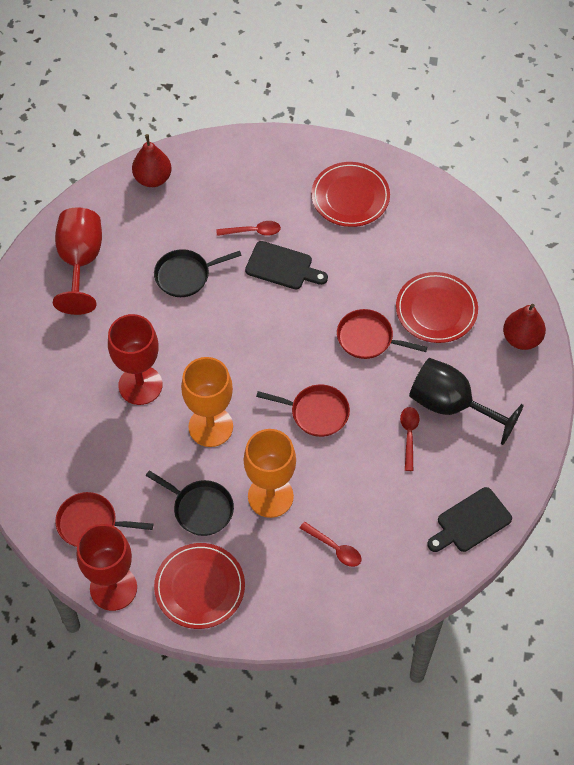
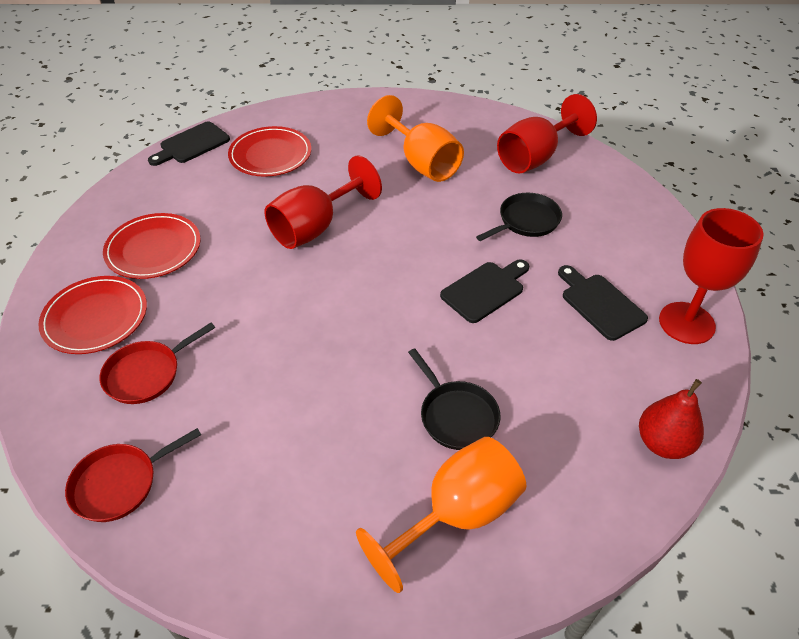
black cutting board: [245,241,328,289] [427,487,512,552] = 2 -> [148,121,230,166] [440,259,529,323] [558,265,648,341] = 3
black goblet: [409,358,524,445] = 1 -> none = 0
red pan: [55,492,153,547] [256,384,350,437] [337,309,427,359] = 3 -> [65,428,201,522] [100,323,215,404] = 2
red pear: [132,134,172,187] [503,304,546,350] = 2 -> [639,379,704,459] = 1
red spoon: [216,221,281,236] [300,522,361,567] [400,407,419,471] = 3 -> none = 0

